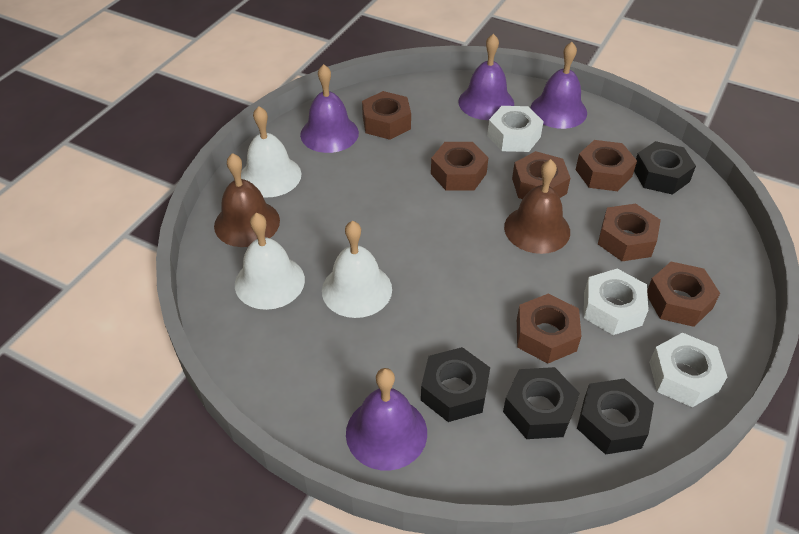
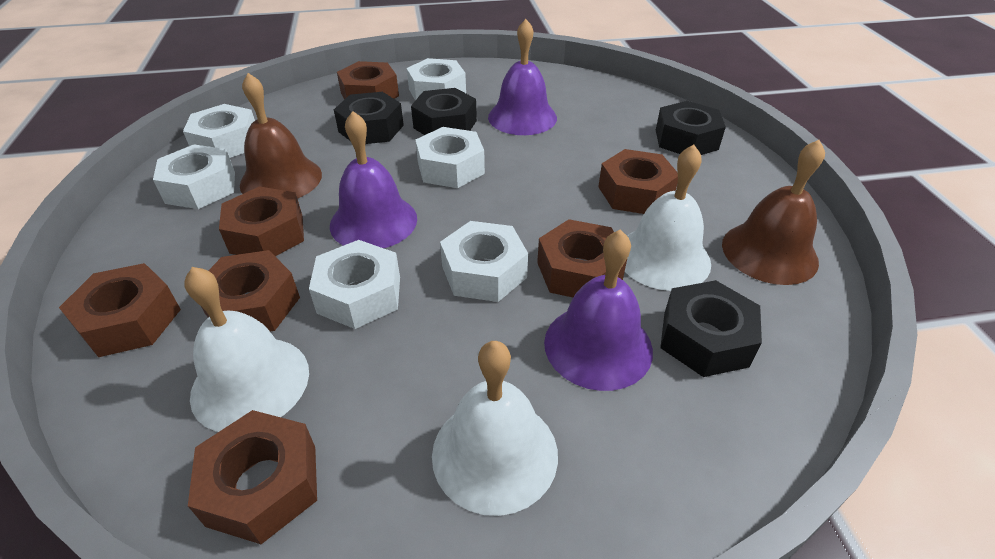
purple bell: [300,64,359,153] [346,368,427,471] [458,34,514,120] [530,42,587,129] = 4 -> [330,111,417,248] [488,19,557,135] [544,229,653,391] = 3
white nut: [487,106,544,152] [584,269,648,335] [649,333,727,407] = 3 -> [153,144,235,209] [183,104,255,158] [309,240,400,329] [407,58,466,101] [415,127,485,188] [440,221,528,302] = 6

